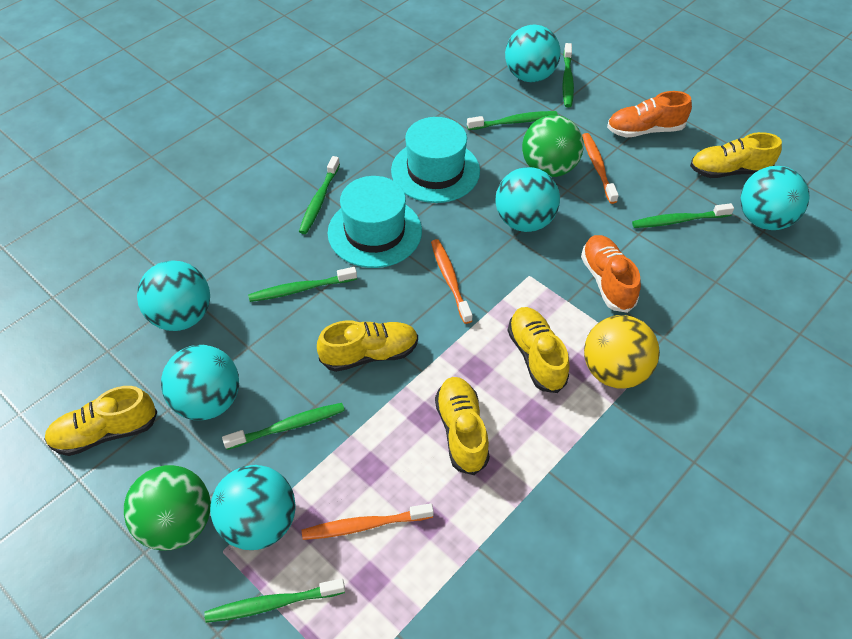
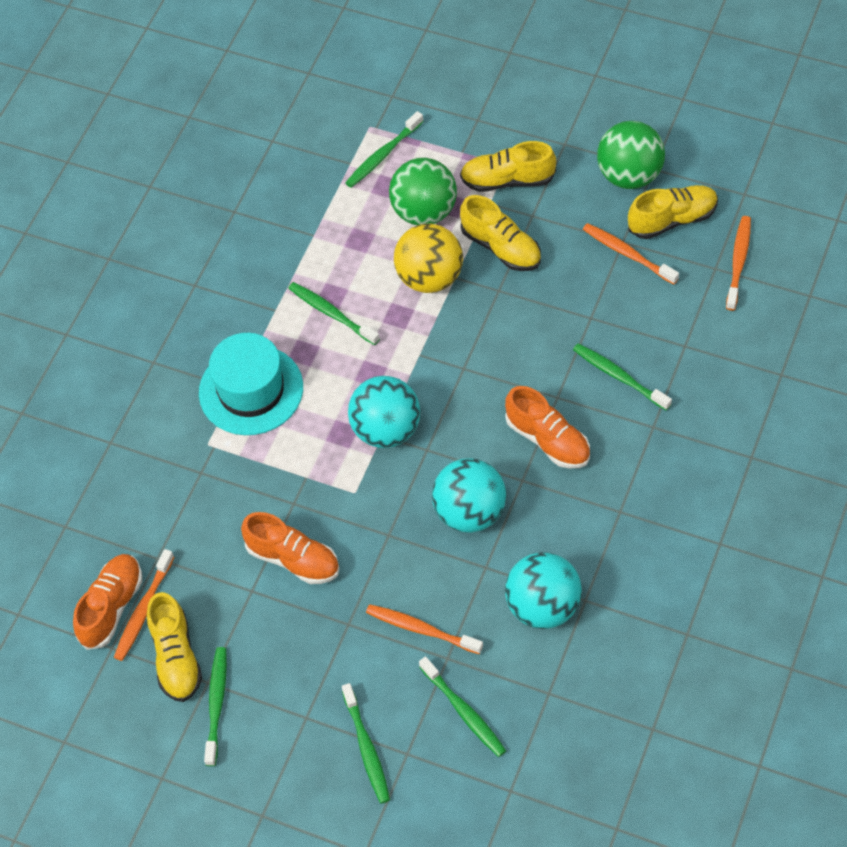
green toothbrush: [204,578,345,623] [222,403,345,450] [248,267,357,302] [299,156,340,234] [467,111,558,130] [562,43,574,107] [632,203,734,228] = 7 -> [204,647,227,766] [288,282,380,345] [342,683,390,804] [345,111,424,188] [419,657,506,757] [573,344,672,411] = 6
orange shoe: [581,235,641,313] [607,91,692,138] = 2 -> [73,554,142,650] [241,512,339,584] [505,386,590,468] = 3
orange toothbrush: [302,503,434,540] [431,239,473,324] [582,133,619,204] = 3 -> [114,549,174,661] [366,604,483,654] [583,223,679,284] [726,216,751,311] = 4
turquoise ball: [137,260,210,331] [161,345,239,420] [210,465,295,550] [496,167,560,232] [505,24,561,82] [740,166,809,230] = 6 -> [348,376,420,448] [432,458,506,533] [505,552,582,629] = 3
turquoise hat: [328,176,422,268] [391,117,480,203] = 2 -> [199,333,303,435] = 1
yellow shoe: [45,386,157,456] [317,320,418,372] [435,377,490,475] [508,307,570,393] [690,132,782,178] = 5 -> [147,592,202,702] [460,141,556,192] [460,195,541,271] [628,185,718,239] = 4

